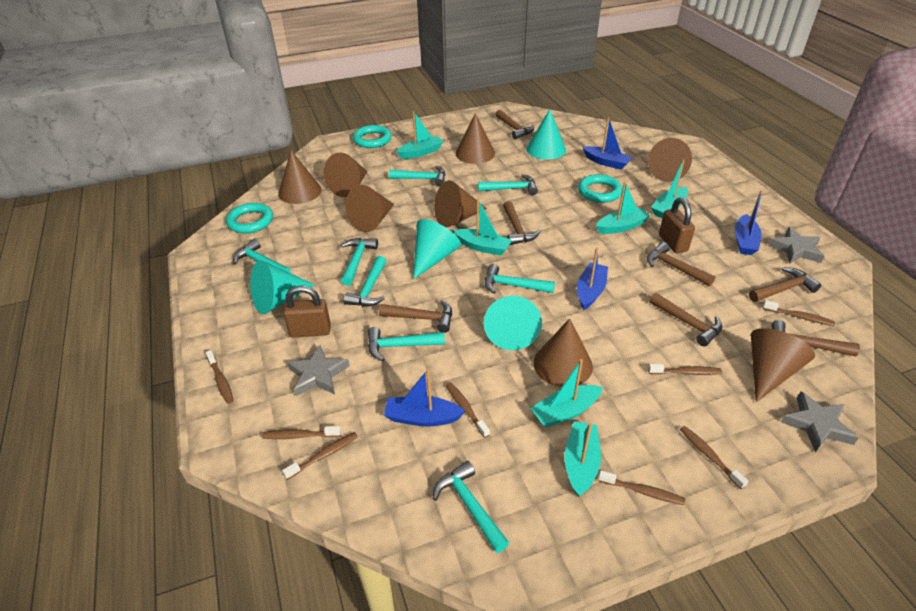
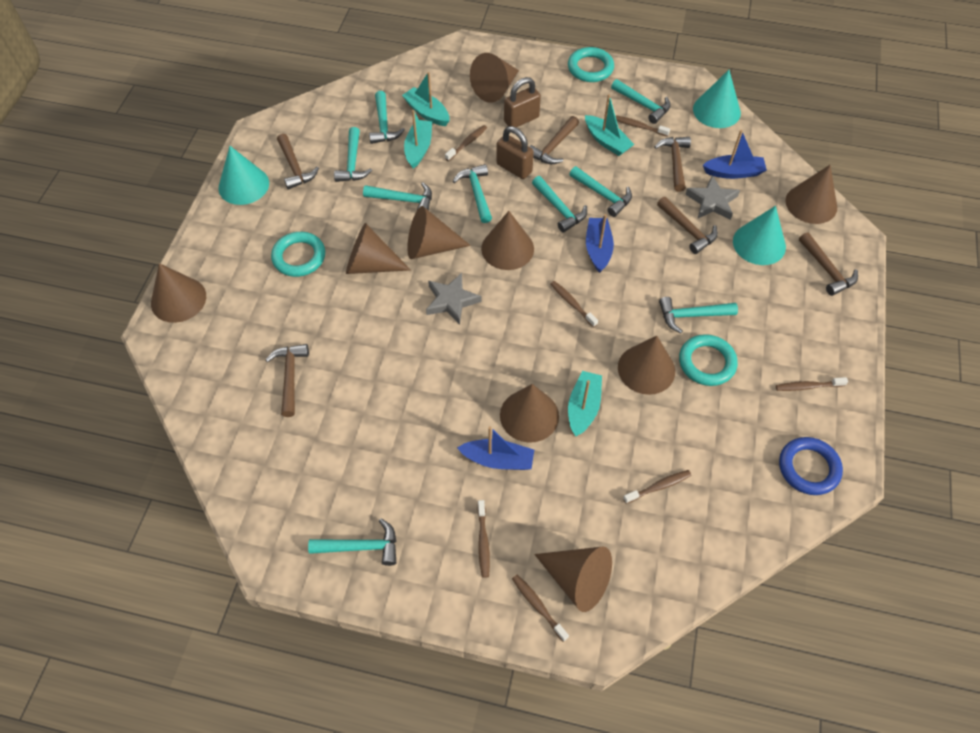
blue boat: [384,369,465,426] [577,247,608,310] [583,117,633,170] [735,190,763,255] = 4 -> [457,426,534,470] [586,214,614,273] [703,130,767,179] = 3
blue ring: none = 0 -> [779,437,843,495] = 1
brown cone: [278,150,322,204] [323,153,367,197] [345,185,394,232] [434,181,487,228] [456,113,495,164] [533,318,593,387] [648,138,692,182] [751,328,815,402] = 8 -> [151,263,206,323] [346,223,411,274] [407,206,471,259] [470,53,519,103] [481,211,534,270] [500,384,559,443] [534,547,612,612] [618,336,675,395] [785,165,837,224] = 9
brown hammer: [379,300,452,333] [495,110,534,139] [503,201,541,245] [647,242,715,286] [650,293,722,346] [749,267,821,302] [771,320,860,356] = 7 -> [266,344,309,417] [277,134,319,190] [529,116,579,164] [654,137,691,192] [657,197,718,254] [799,232,858,296] = 6
brown toothbrush: [206,350,234,404] [262,426,341,439] [282,432,358,480] [446,382,490,438] [598,470,685,505] [648,364,722,375] [680,426,749,489] [763,300,835,326] = 8 -> [445,125,487,161] [477,500,490,578] [512,574,569,642] [551,281,598,328] [615,115,670,137] [623,470,691,504] [776,377,848,391] = 7
grey star: [287,345,350,396] [768,227,824,264] [781,391,859,453] = 3 -> [426,273,481,325] [685,175,740,220] = 2
turquoise boat: [396,111,444,159] [454,199,512,255] [531,359,603,427] [565,421,601,497] [596,182,650,234] [651,160,688,218] = 6 -> [402,72,450,126] [404,110,432,168] [568,371,602,436] [585,94,635,156] = 4
turquoise cone: [250,260,315,314] [413,219,461,279] [484,296,542,350] [527,109,566,160] = 4 -> [219,146,269,205] [693,70,741,128] [733,206,786,265] = 3
turquoise hammer: [233,239,291,273] [341,238,378,286] [343,256,386,306] [368,327,445,361] [389,166,445,187] [433,461,509,553] [478,174,538,195] [485,264,555,294] = 8 -> [308,518,396,566] [334,127,372,182] [363,182,432,211] [369,91,405,144] [453,164,492,223] [532,176,587,233] [569,166,632,217] [611,79,671,124] [659,297,738,333] = 9

